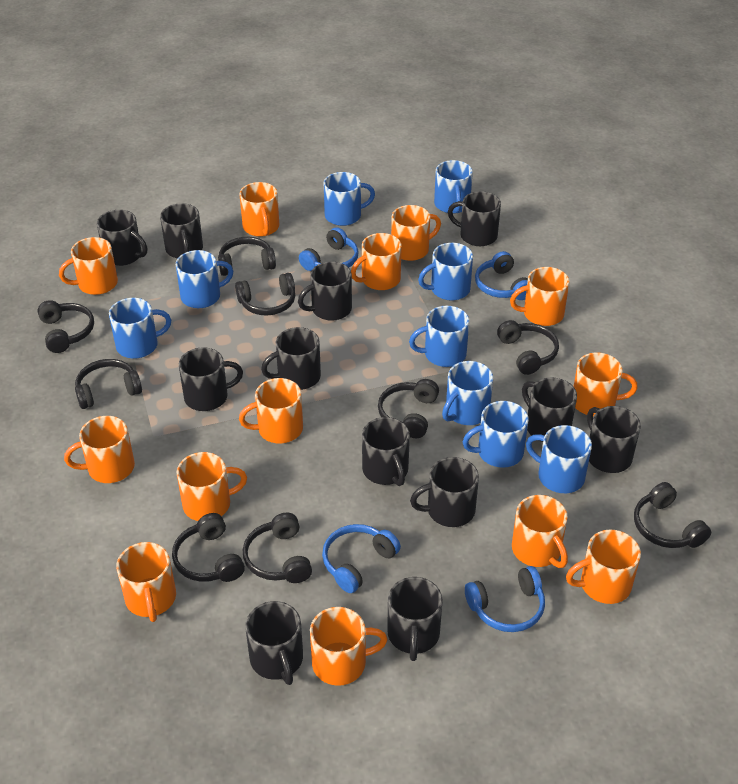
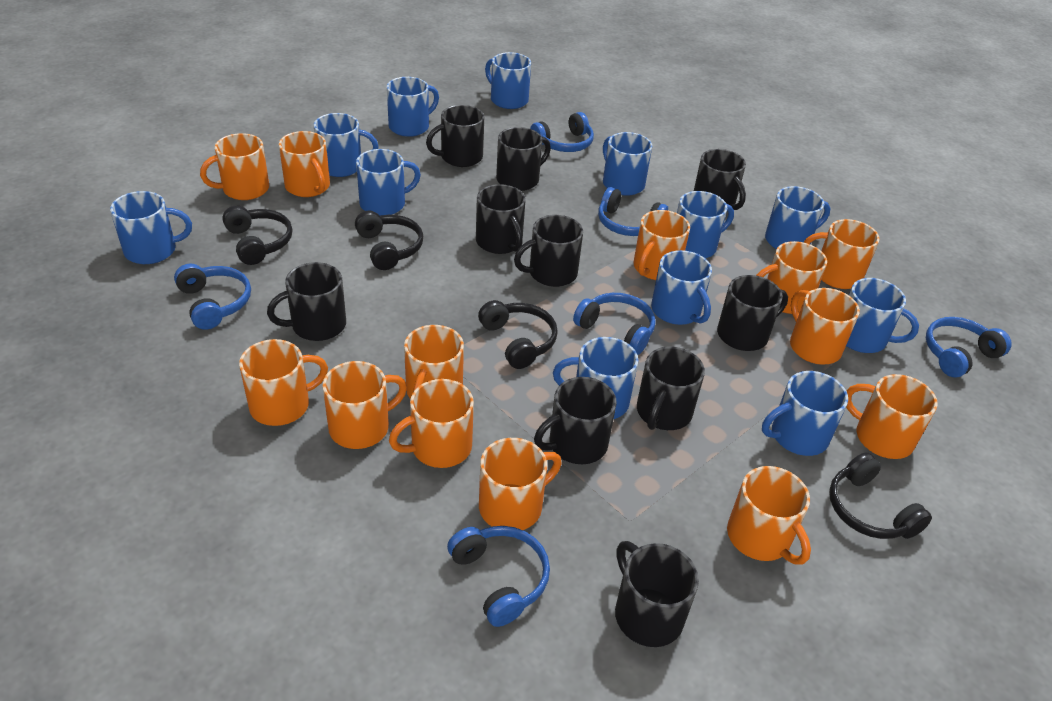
black headphones: [37,300,94,353] [75,359,142,409] [172,513,245,582] [218,237,276,276] [235,273,295,316] [243,512,312,583] [378,379,439,438] [497,320,559,375] [634,482,711,548] = 9 -> [222,206,292,265] [355,211,423,270] [478,300,558,369] [829,452,932,539] = 4
black mug: [97,210,147,266] [160,203,203,259] [179,347,243,411] [245,601,303,685] [261,327,321,390] [298,262,352,321] [362,417,410,486] [387,577,443,661] [410,457,479,527] [448,191,501,246] [522,378,577,442] [587,406,641,473] = 12 -> [267,262,346,341] [426,105,484,167] [476,184,526,254] [496,127,551,191] [514,215,583,287] [534,377,617,464] [615,541,699,647] [637,347,705,430] [694,149,746,210] [717,275,788,351] = 10
blue headphones: [299,227,358,271] [322,524,401,593] [465,566,545,632] [475,251,528,300] = 4 -> [174,264,251,330] [447,526,550,627] [530,112,594,152] [573,293,656,355] [598,187,668,236] [926,317,1012,378] = 6
blue mug: [109,298,171,359] [176,250,233,308] [324,172,375,226] [409,306,469,367] [418,243,473,301] [434,160,473,214] [442,361,493,425] [463,401,529,468] [526,425,592,493] = 9 -> [110,191,192,264] [314,113,379,177] [356,149,421,216] [387,77,439,137] [485,52,531,109] [553,337,638,419] [603,132,652,196] [651,250,712,325] [677,191,734,258] [762,371,848,456] [765,186,830,249] [846,278,919,353] = 12

